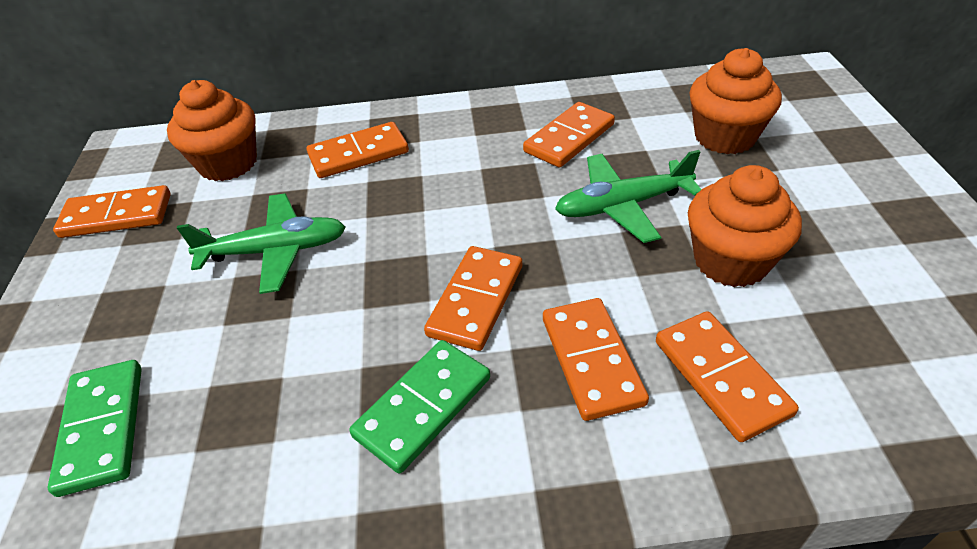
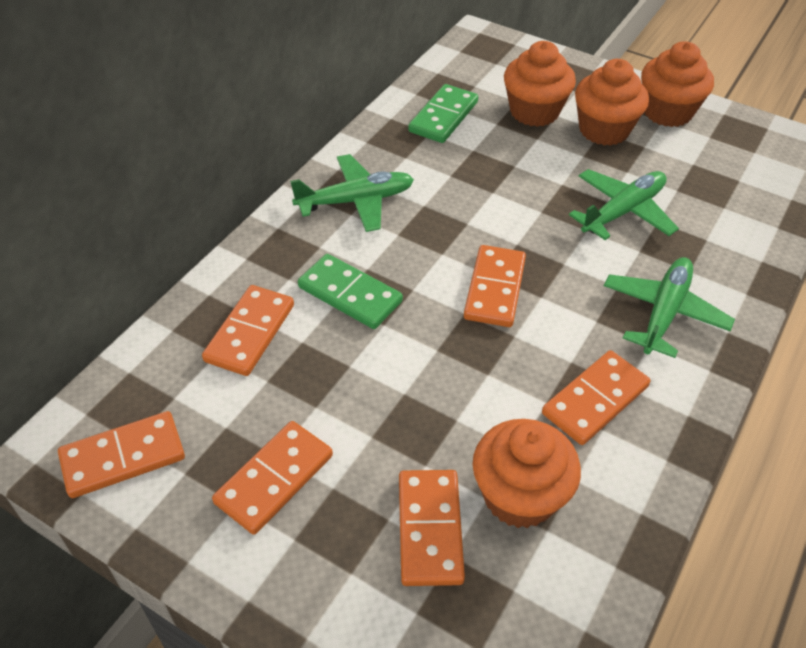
green plane: [177,193,346,294] [555,150,702,243] = 2 -> [290,154,414,232] [569,169,679,240] [604,257,735,358] = 3
orange cupcake: [167,80,257,181] [688,165,802,287] [689,48,782,154] = 3 -> [473,419,581,528] [504,41,576,127] [575,59,649,146] [641,41,714,127] = 4

